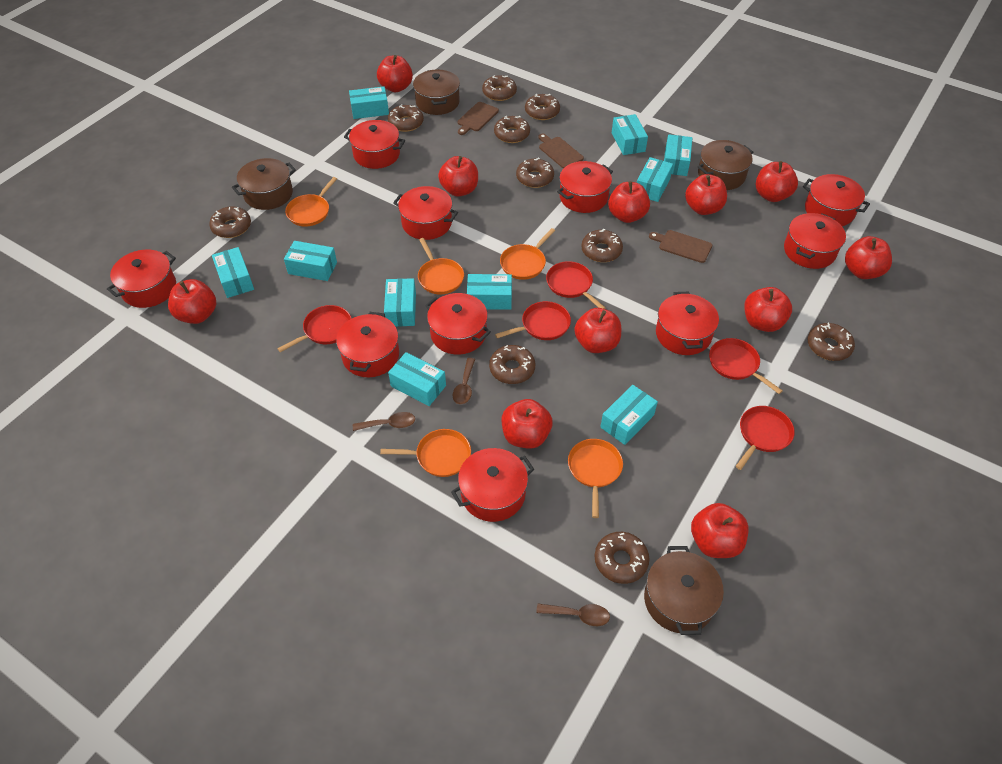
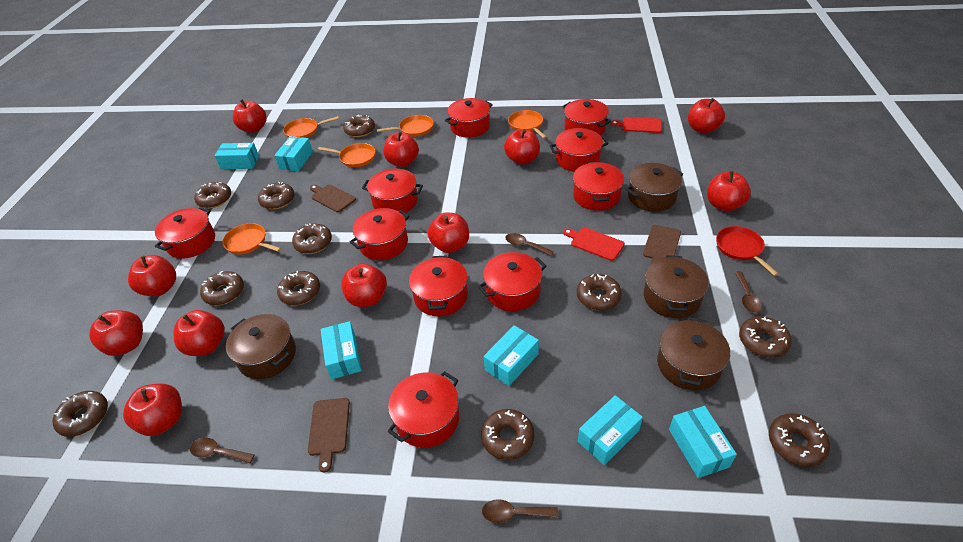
brown donut: [209,206,251,238] [388,105,424,132] [482,75,517,101] [489,345,535,384] [494,116,530,143] [516,158,554,188] [525,94,560,120] [581,229,623,262] [595,532,649,584] [808,323,855,361] = 10 -> [52,391,108,437] [194,182,231,208] [200,271,244,305] [258,182,295,209] [277,271,320,305] [292,223,332,254] [343,115,375,137] [481,409,535,460] [577,274,622,310] [739,316,792,358] [769,413,830,467] = 11
brown spoon: [353,412,415,431] [452,358,475,404] [536,604,610,626] = 3 -> [190,438,255,463] [482,499,558,523] [505,233,554,256] [735,271,762,313] = 4
red cutting board: none = 0 -> [563,228,625,261] [611,117,662,133] = 2
red pan: [278,305,352,352] [495,301,571,340] [546,261,606,309] [709,338,783,394] [736,406,795,470] = 5 -> [716,226,779,276] = 1
turquoise box: [212,247,254,298] [284,241,337,281] [349,86,389,119] [384,278,416,326] [388,352,446,406] [467,274,512,310] [600,385,658,445] [612,114,648,155] [637,157,673,202] [664,134,692,176] = 10 -> [214,143,259,169] [274,136,313,171] [321,321,362,379] [483,325,539,386] [578,395,643,465] [669,406,737,478] = 6

